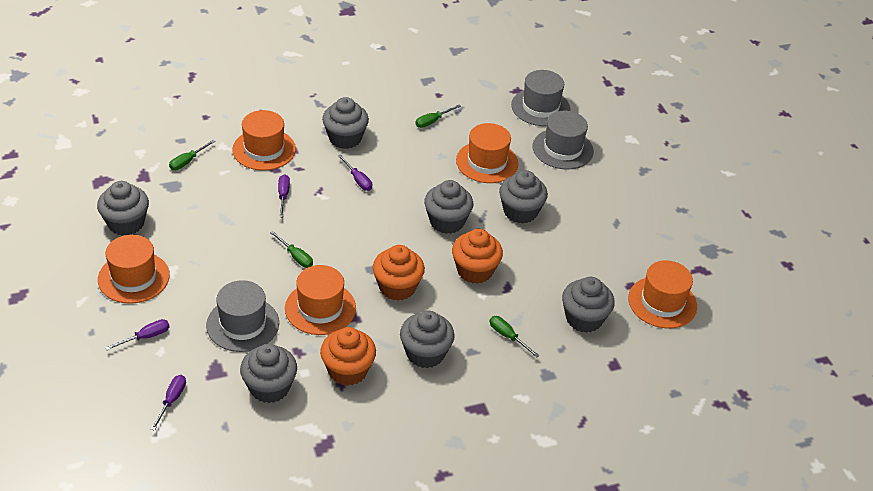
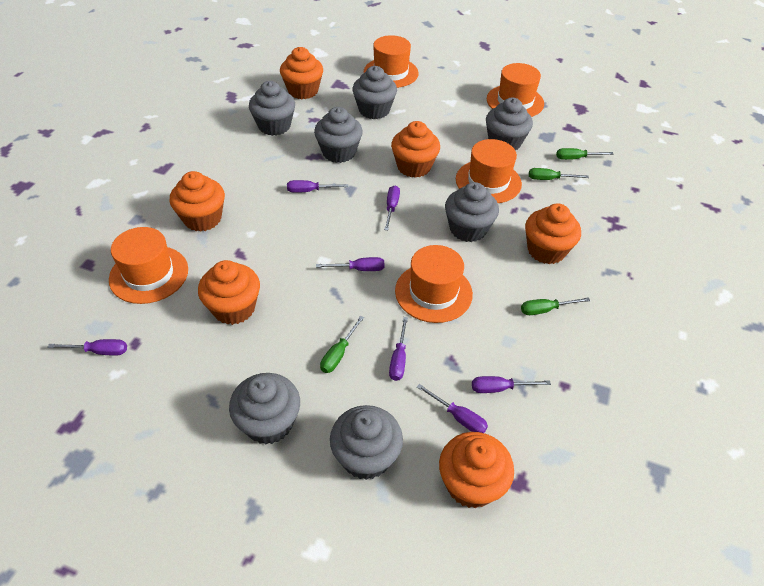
grey hat: [206,280,279,352] [511,70,570,126] [533,111,594,170] = 3 -> none = 0
orange cupcake: [320,327,376,386] [373,245,425,301] [452,229,503,284] = 3 -> [169,171,225,232] [198,260,260,325] [280,47,323,99] [391,121,440,178] [439,432,514,508] [525,204,581,264] = 6
purple screwdriver: [105,319,170,350] [151,375,186,431] [278,174,290,217] [338,154,372,191] = 4 -> [47,339,127,356] [287,180,348,193] [316,257,384,271] [384,186,400,230] [389,317,408,381] [417,384,488,433] [472,376,551,393] = 7

